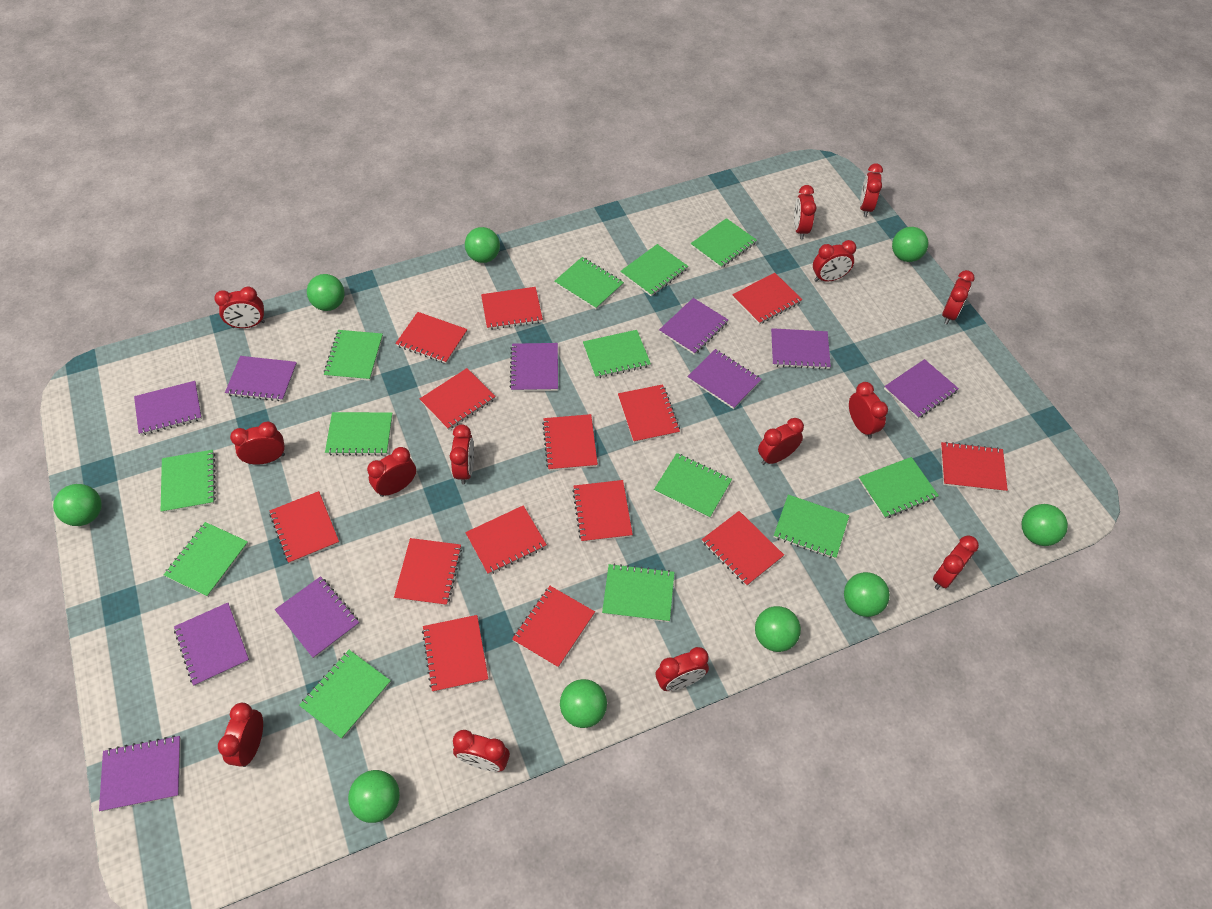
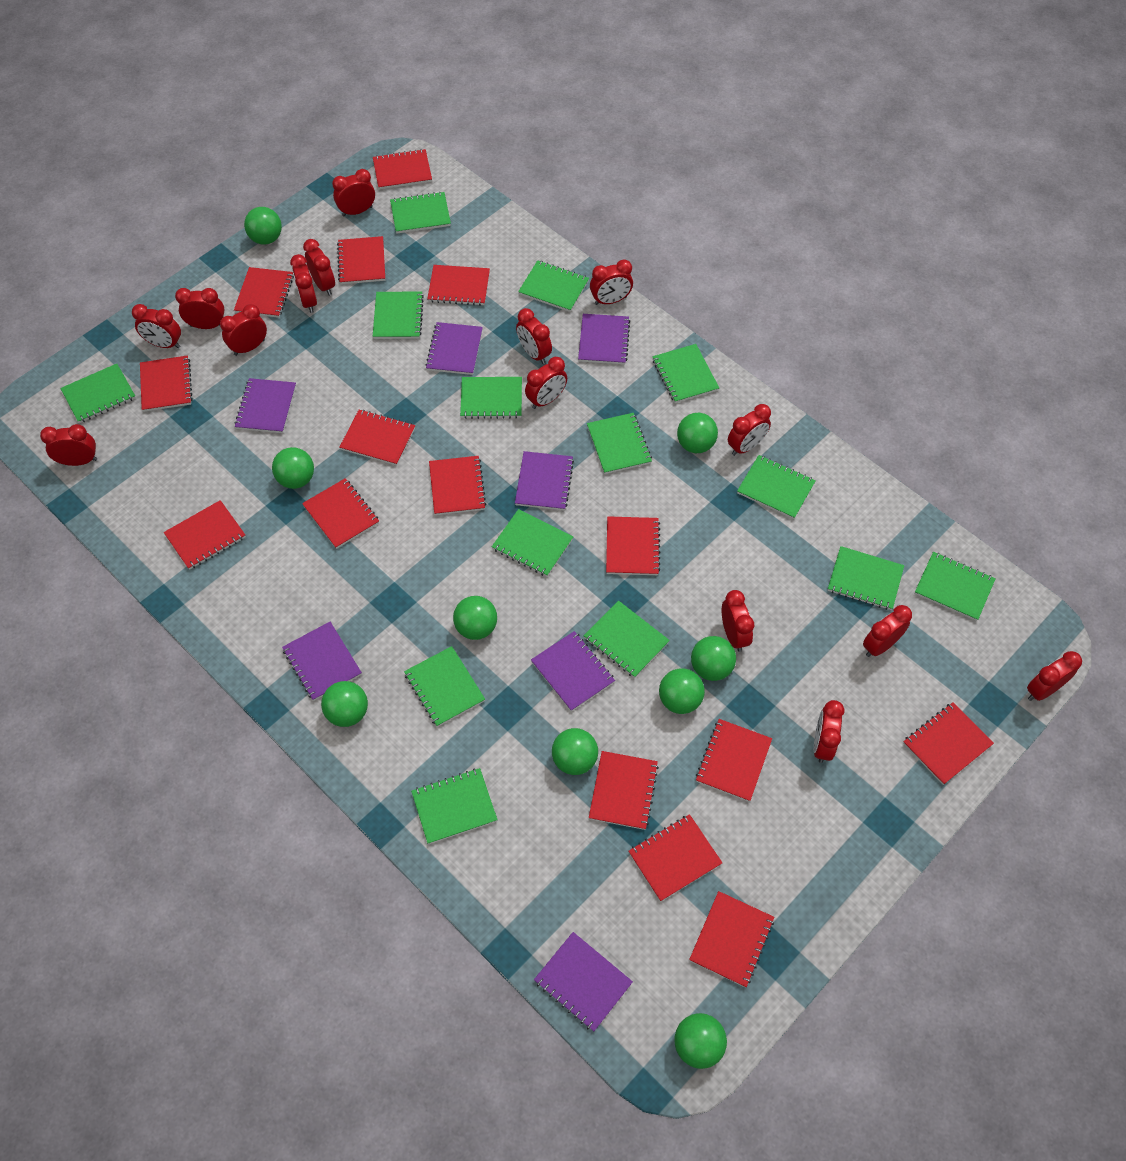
green notebook: [161,450,216,513] [164,522,248,597] [299,650,391,739] [324,330,383,381] [325,412,393,456] [554,257,624,309] [583,330,651,378] [602,563,674,622] [620,244,688,296] [654,453,732,518] [691,218,757,268] [774,494,849,559] [858,457,939,519] = 13 -> [60,364,136,423] [373,292,424,339] [390,191,451,233] [404,646,485,727] [411,768,498,844] [460,377,522,419] [492,509,574,577] [518,260,589,312] [584,601,670,678] [587,413,652,474] [652,344,719,403] [737,455,816,519] [828,546,904,610] [914,552,996,621] = 14
purple notebook: [99,736,181,812] [134,381,202,435] [174,603,249,686] [225,356,297,402] [275,576,359,658] [509,343,558,392] [659,298,728,355] [687,349,762,409] [771,328,831,370] [884,359,959,419] = 10 -> [234,378,296,433] [282,622,362,701] [425,322,483,375] [515,451,574,510] [531,631,615,711] [534,932,633,1032] [578,314,630,365] = 7
red clock: [214,287,265,328] [218,703,263,767] [230,422,285,465] [367,447,416,497] [450,424,474,484] [453,730,510,772] [656,647,709,691] [758,418,804,465] [794,185,816,239] [813,240,856,282] [849,382,888,439] [860,163,883,217] [933,535,979,590] [942,270,975,324] = 14 -> [40,424,97,466] [132,304,181,348] [175,288,225,329] [220,304,267,356] [290,254,317,313] [303,239,335,296] [332,169,375,217] [516,308,552,364] [525,357,567,409] [590,259,633,305] [722,590,754,652] [728,404,771,456] [814,700,844,763] [863,605,912,657] [1027,651,1082,701] = 15
red notebook: [269,491,339,564] [394,538,462,606] [395,312,467,364] [420,368,496,430] [422,615,488,692] [465,505,547,575] [481,287,543,330] [512,586,595,668] [542,414,598,471] [572,480,633,542] [618,384,680,443] [702,511,784,586] [732,273,802,324] [941,442,1008,492] = 14 -> [140,355,193,412] [164,500,246,570] [234,267,294,318] [302,478,379,549] [337,236,385,284] [339,410,415,466] [373,149,432,190] [427,265,490,306] [429,456,486,515] [589,751,659,830] [606,516,660,575] [629,814,722,902] [689,891,774,988] [696,719,772,802] [903,702,994,785] = 15

